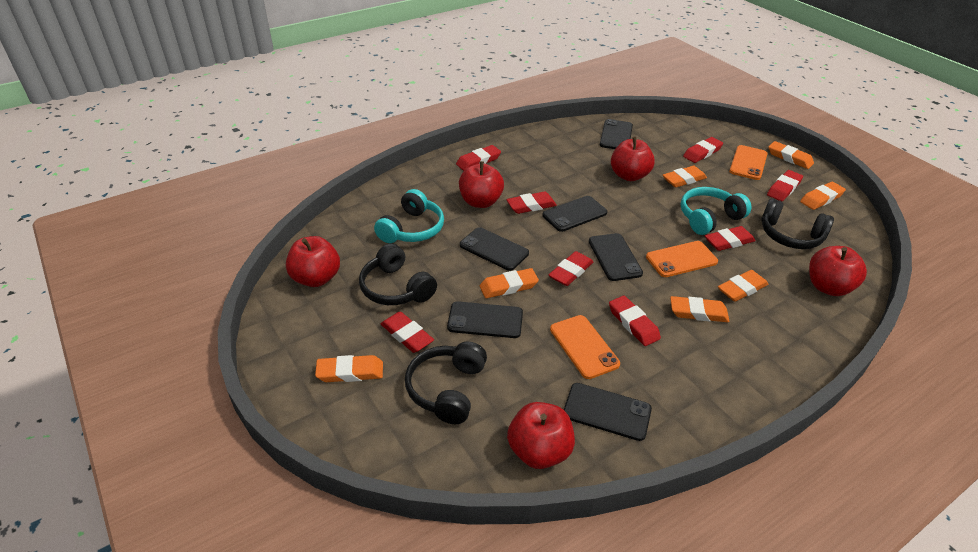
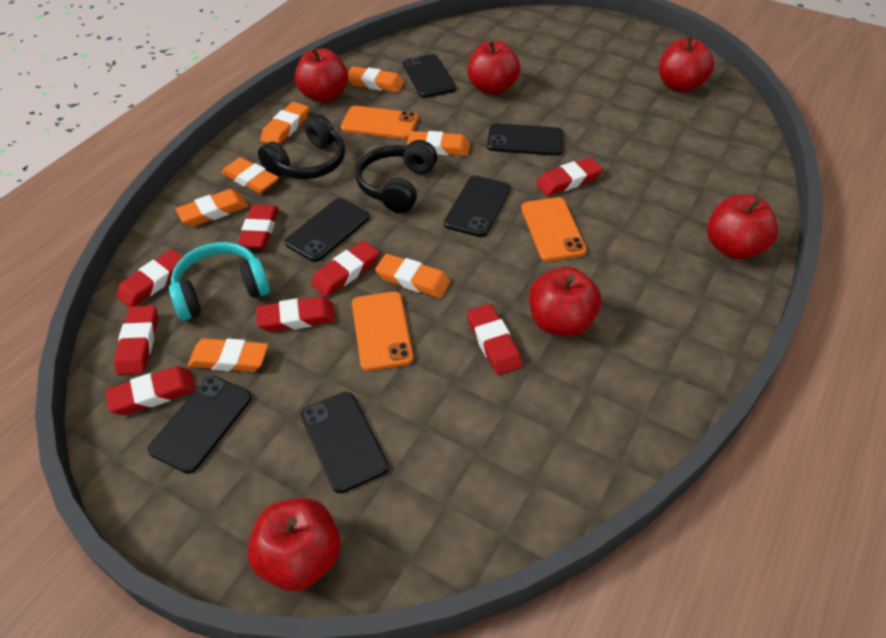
black headphones: [359,243,437,305] [405,341,487,424] [761,198,834,249] = 3 -> [258,114,345,179] [356,140,437,213] = 2
red apple: [286,236,340,287] [459,161,504,208] [507,402,575,469] [611,137,655,181] [809,246,867,296] = 5 -> [247,498,341,591] [295,47,348,102] [468,40,520,95] [529,267,601,337] [659,35,714,93] [707,194,778,259] = 6
turquoise headphones: [374,189,444,243] [681,187,751,235] = 2 -> [169,242,270,320] = 1

